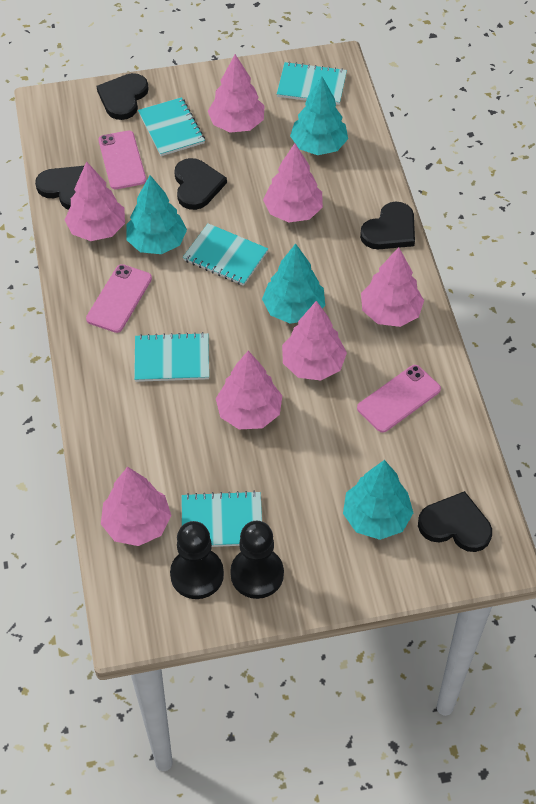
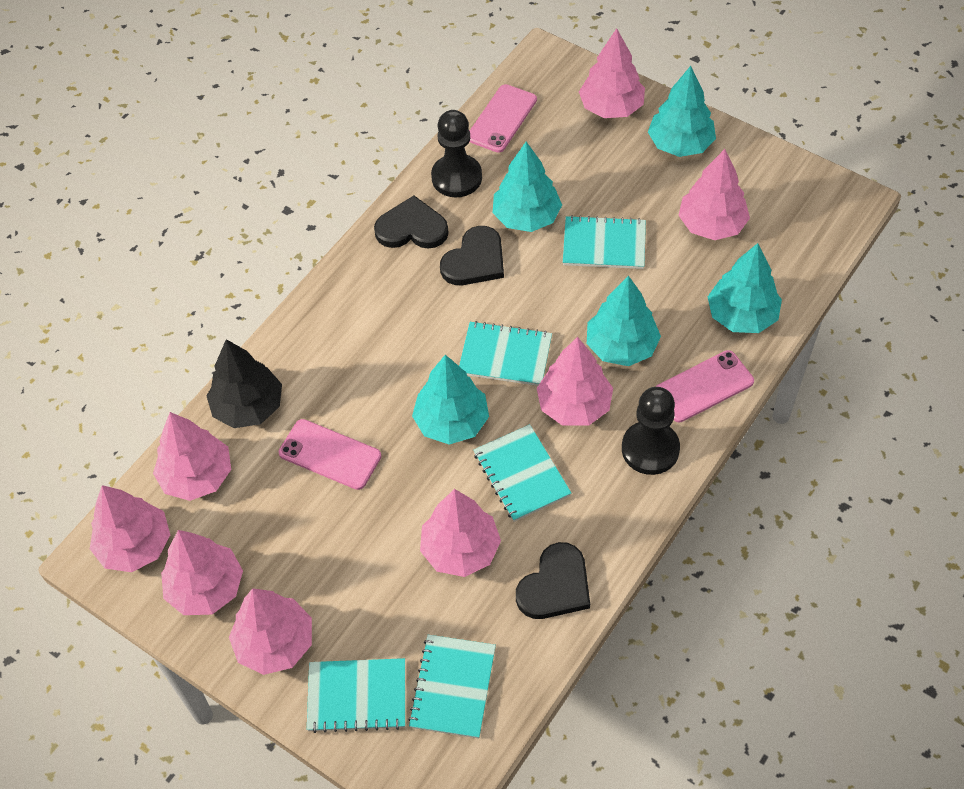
black heart: [35,166,84,210] [97,73,149,120] [174,158,227,210] [360,202,415,249] [418,491,492,552] = 5 -> [374,196,449,249] [440,226,504,285] [516,542,590,619] = 3
black tree: none = 0 -> [207,339,282,428] = 1
pink tree: [65,161,125,241] [101,467,172,546] [208,54,264,133] [216,351,282,429] [263,143,323,223] [282,301,347,380] [361,247,424,327] = 7 -> [90,485,170,572] [153,412,231,501] [161,530,243,615] [229,588,312,675] [420,489,501,577] [537,337,613,425] [579,28,645,118] [678,149,750,240] = 8
turquoise tree: [126,175,187,254] [262,244,325,324] [290,77,348,155] [343,460,413,540] = 4 -> [412,355,489,445] [493,142,562,232] [587,276,661,366] [648,66,716,157] [708,243,782,333] = 5

